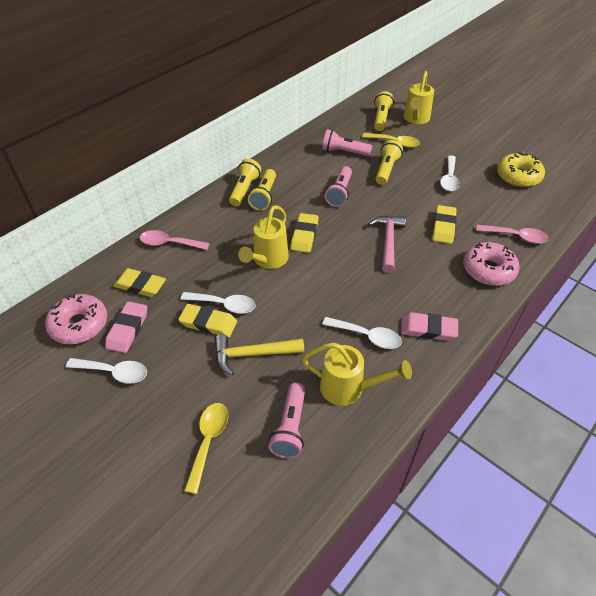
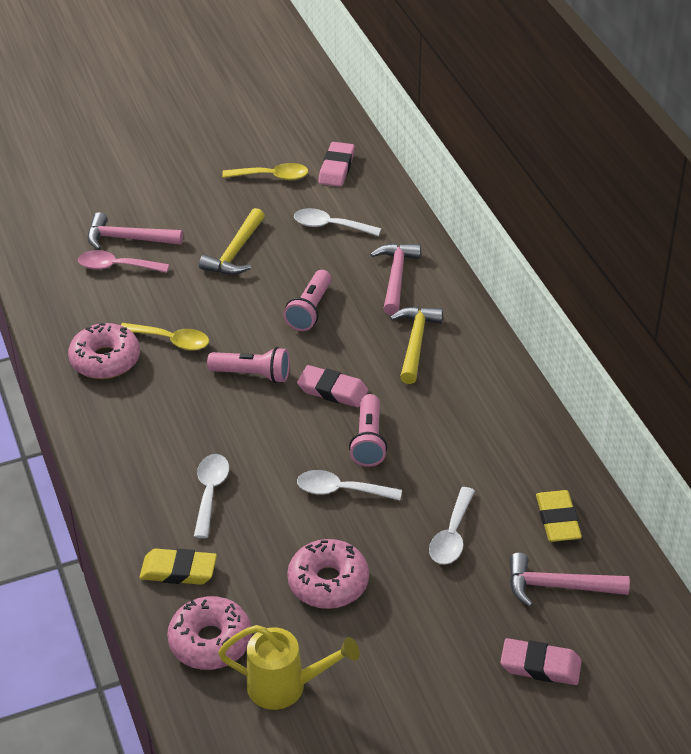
pink donut: [45,294,107,344] [463,242,519,286] = 2 -> [68,323,140,379] [167,596,252,670] [287,539,369,609] = 3
pink eraser: [105,302,147,353] [401,312,458,341] = 2 -> [297,365,369,407] [319,142,355,187] [500,638,582,685] = 3
pink hammer: [368,216,406,273] = 1 -> [88,212,183,250] [370,243,421,315] [510,553,630,607] = 3
pink spoon: [140,230,210,250] [476,225,549,244] = 2 -> [78,250,169,273] = 1
yellow donut: [497,152,545,187] = 1 -> none = 0
yellow eraser: [113,268,166,297] [178,304,237,337] [291,213,319,253] [432,205,457,244] = 4 -> [139,549,217,585] [536,490,582,542] = 2
yellow flashlight: [229,159,261,206] [248,169,276,211] [374,91,394,131] [375,140,403,185] = 4 -> none = 0
yellow hammer: [215,334,304,375] = 1 -> [199,208,265,275] [390,306,443,384] = 2
yellow watering can: [238,205,289,269] [302,343,412,406] [403,71,434,124] = 3 -> [218,625,360,710] = 1

